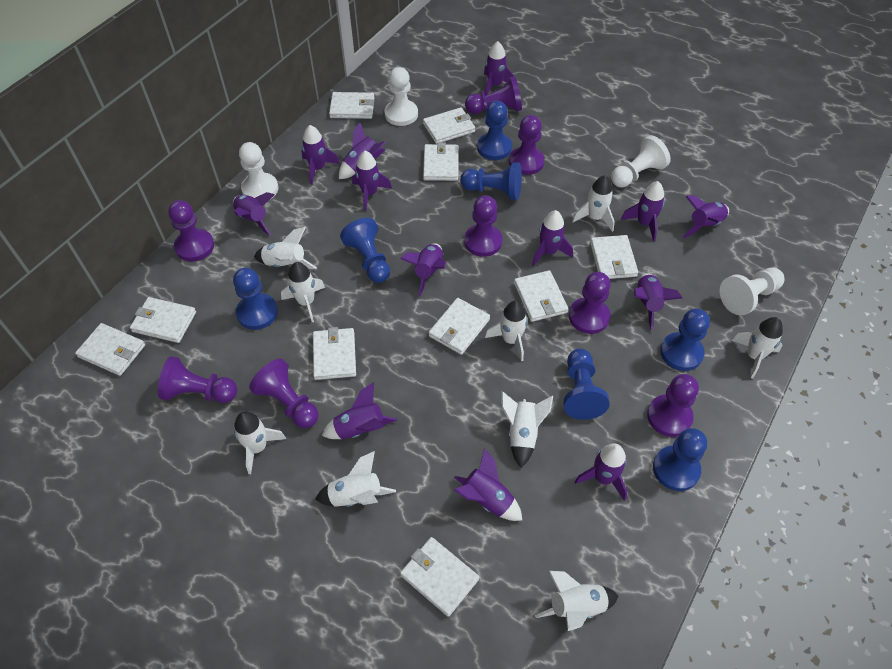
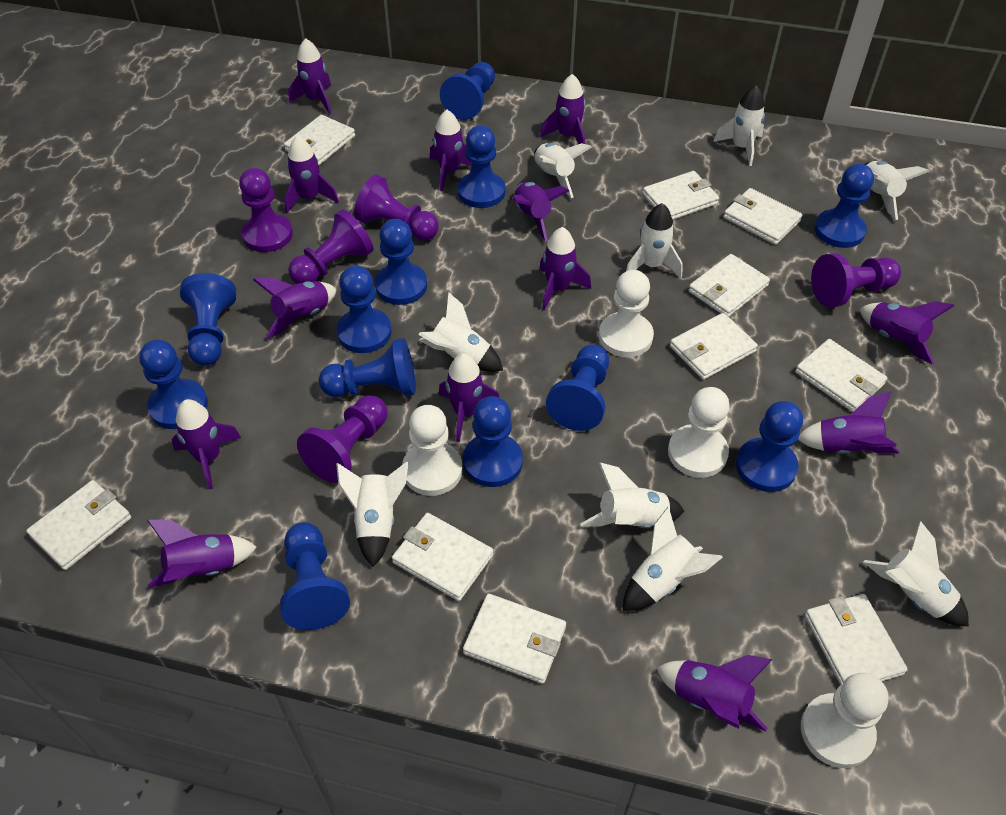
blue pawn: [233,268,278,330] [340,218,390,283] [460,162,522,200] [477,101,512,160] [563,349,610,420] [653,428,707,491] [660,309,710,371] = 7 -> [139,340,208,429] [180,273,236,366] [280,522,350,630] [319,338,416,397] [337,266,392,353] [375,219,427,305] [440,62,495,120] [458,125,505,208] [463,396,523,487] [546,345,609,431] [736,401,803,492] [814,164,874,248] = 12
purple pawn: [158,356,237,403] [168,200,214,262] [249,358,319,428] [464,195,502,257] [465,76,522,114] [509,115,545,175] [569,272,611,334] [647,374,699,437] = 8 -> [239,168,293,252] [288,209,374,284] [297,395,387,483] [354,174,439,241] [811,253,901,308] = 5

